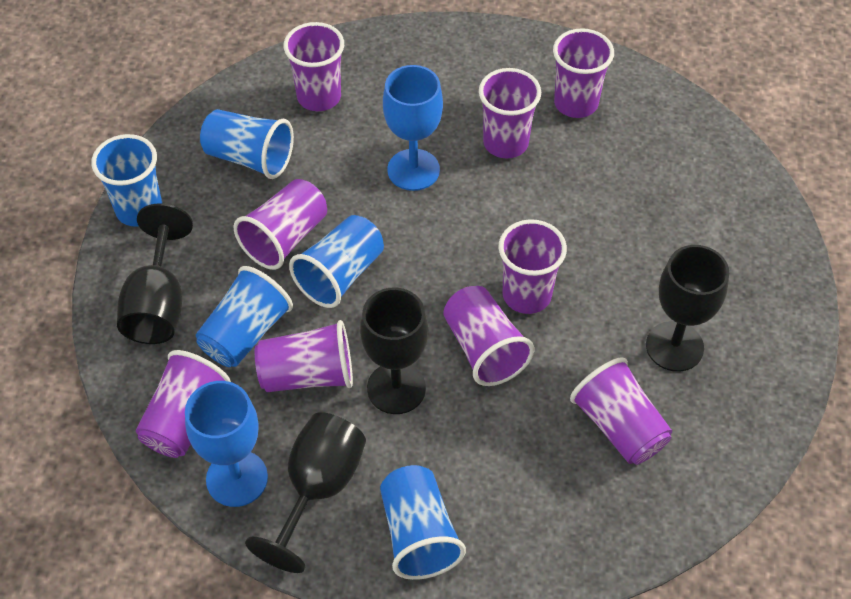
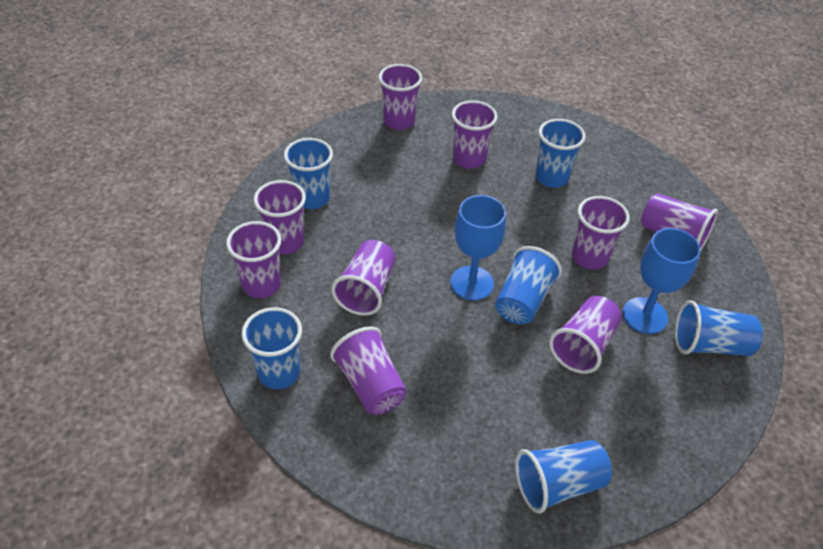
black goblet: [117,203,193,344] [245,412,366,573] [360,287,428,414] [646,245,729,372] = 4 -> none = 0
blue cup: [91,134,162,227] [196,266,293,367] [200,109,294,179] [289,215,384,308] [380,465,466,580] = 5 -> [241,307,302,389] [284,138,333,209] [495,246,562,325] [515,440,612,513] [535,119,585,188] [675,300,763,356] = 6

